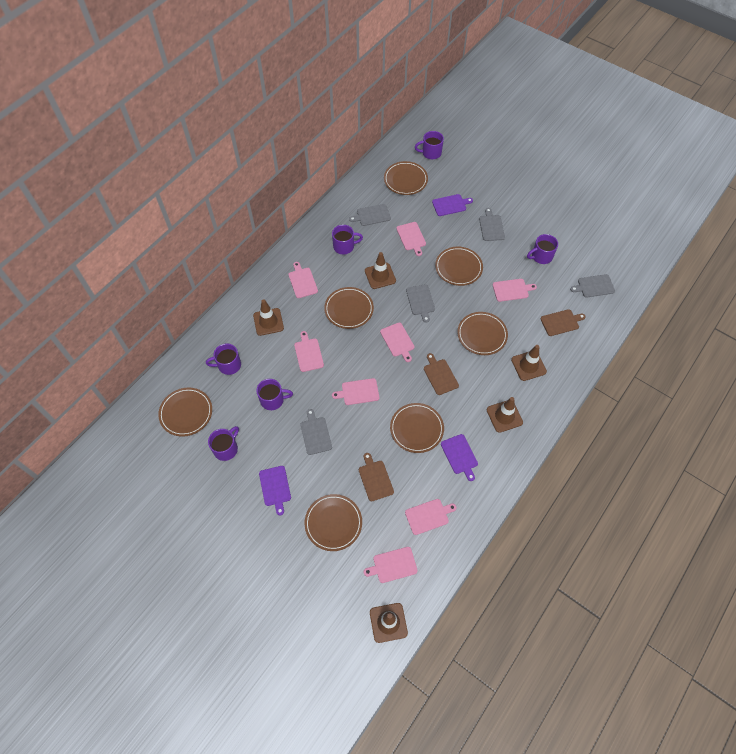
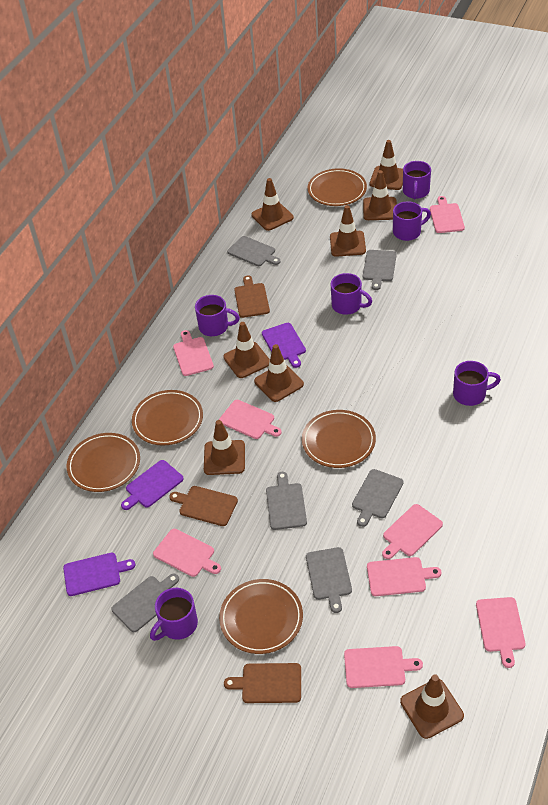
brown plate: [158,388,212,437] [305,494,362,551] [324,287,374,329] [384,161,428,195] [390,403,444,453] [435,247,483,286] [457,312,508,355] = 7 -> [67,433,140,492] [132,390,203,446] [219,579,303,654] [302,410,376,468] [308,168,367,206] = 5
brown traffic cone: [253,299,284,336] [365,252,396,289] [370,603,408,643] [487,397,523,433] [511,345,547,381] = 5 -> [204,420,245,475] [223,322,270,378] [251,178,294,231] [254,344,304,402] [330,205,366,257] [363,170,397,220] [370,140,403,190] [400,674,464,739] = 8
grey cutting board: [300,409,332,455] [349,204,391,226] [406,284,435,323] [479,208,505,241] [570,274,615,298] = 5 -> [111,574,179,632] [227,236,280,266] [266,472,307,530] [306,547,352,613] [352,469,404,527] [363,250,397,290] = 6

